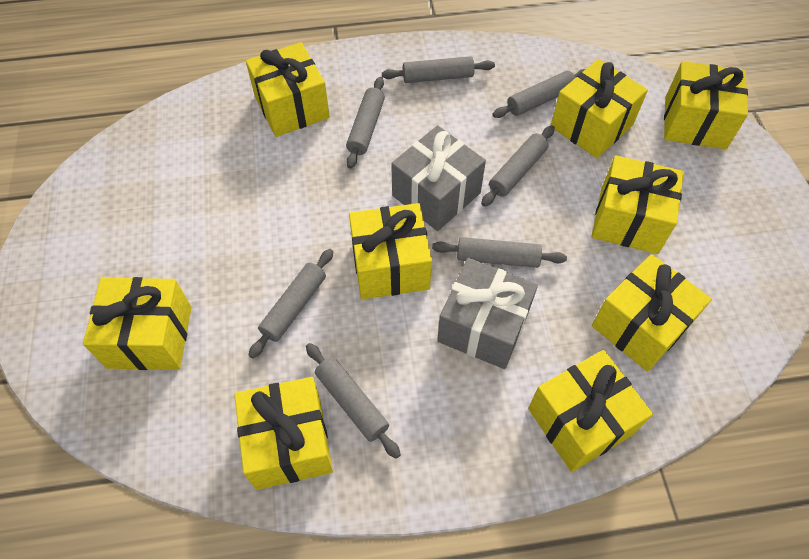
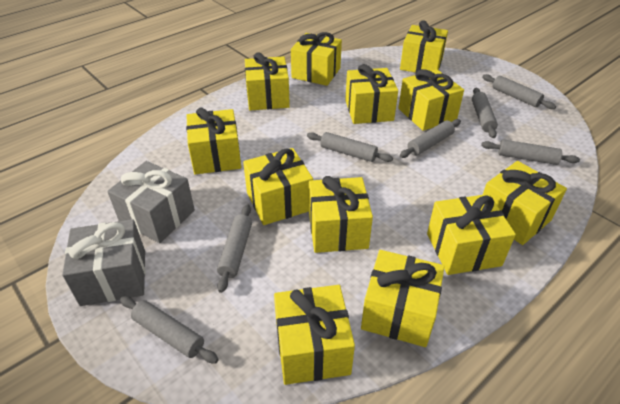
yellow gift: [83,277,192,370] [234,377,333,490] [246,42,330,137] [349,203,432,299] [528,350,653,472] [551,59,648,158] [591,155,684,254] [592,254,712,372] [664,61,748,149] = 9 -> [186,107,241,174] [243,148,313,225] [245,52,290,111] [274,285,355,385] [291,32,342,86] [309,176,373,253] [345,64,398,124] [361,250,445,347] [398,69,464,131] [400,20,448,73] [427,194,516,275] [483,161,567,245] = 12

